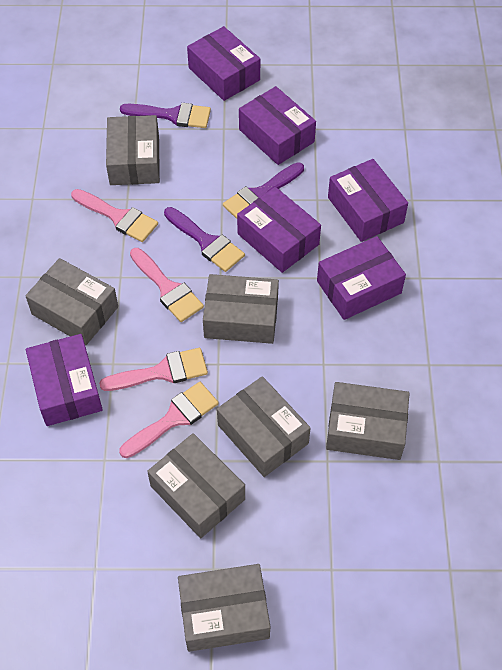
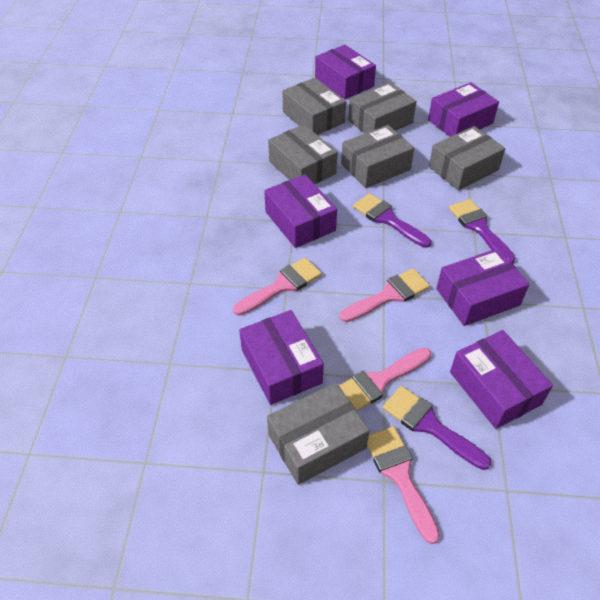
grey box: [26,258,118,345] [106,115,160,185] [147,433,245,538] [178,564,270,652] [203,274,279,344] [217,376,311,477] [326,382,410,460] = 7 -> [267,382,370,485] [268,124,338,184] [282,78,346,135] [341,125,414,188] [348,82,417,134] [429,126,505,190] = 6

